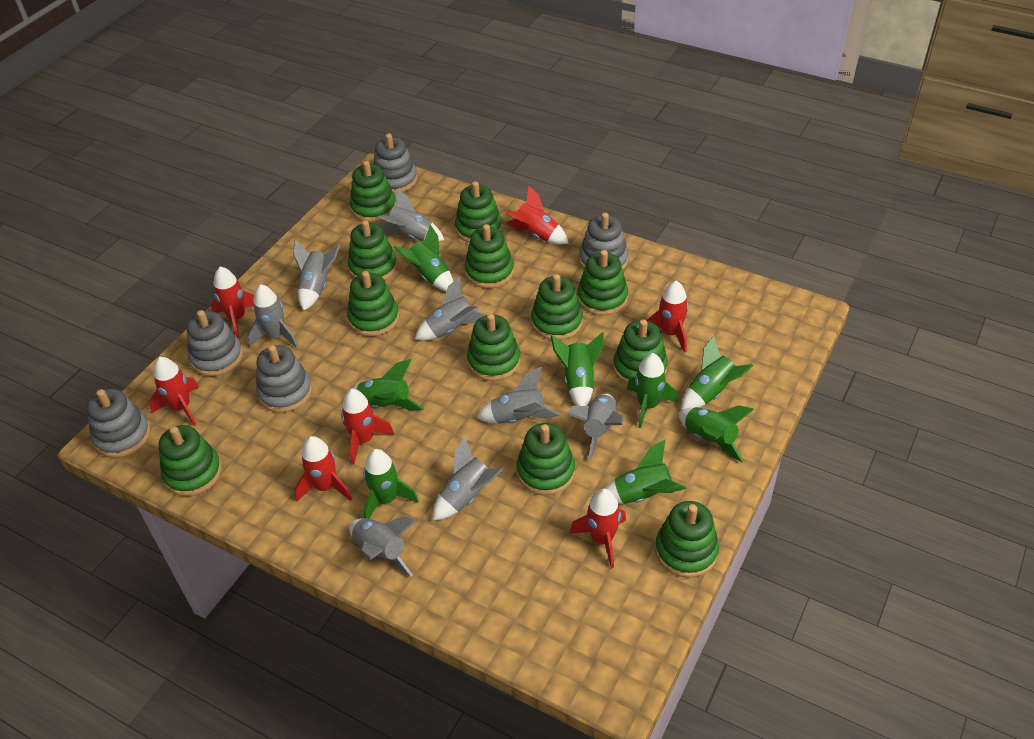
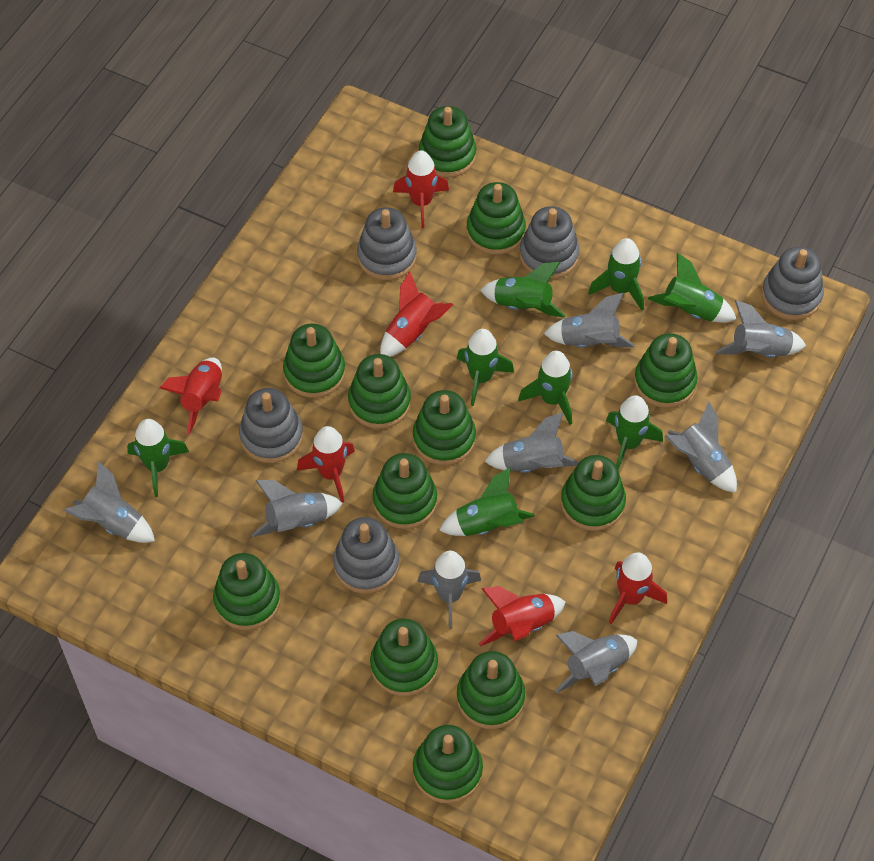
red rocket: [149,357,199,426] [211,267,254,338] [294,436,352,502] [341,389,394,465] [506,185,569,245] [569,489,626,568] [646,281,689,353] = 7 -> [159,358,222,435] [297,426,355,503] [380,271,453,357] [393,150,449,228] [478,586,565,646] [609,553,667,624] = 6

